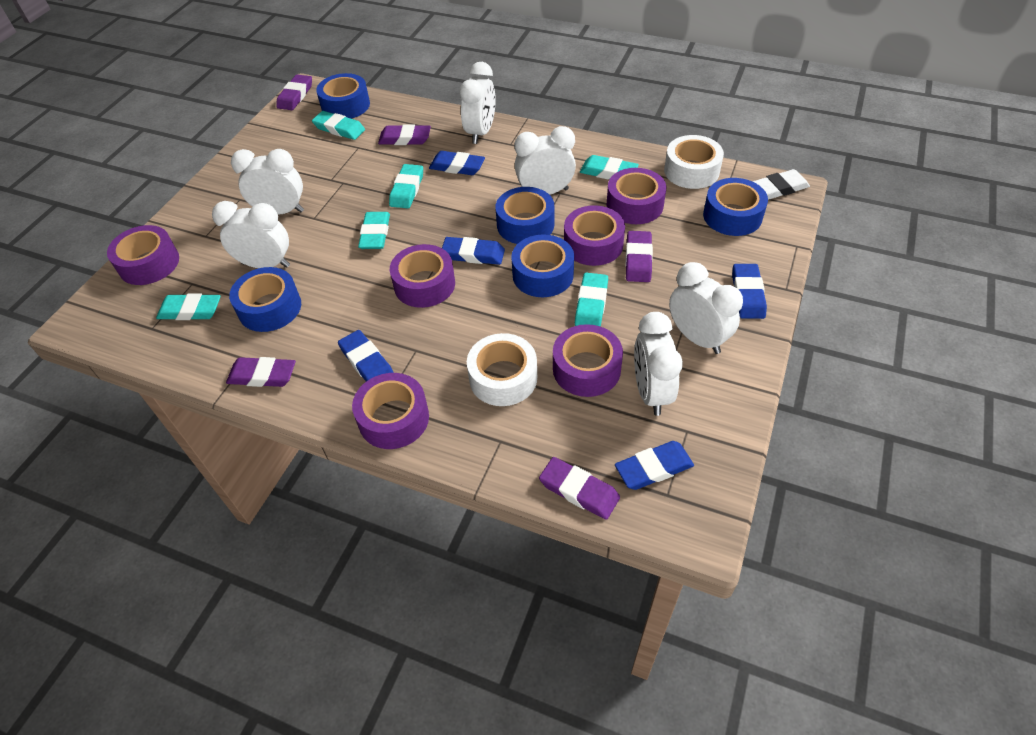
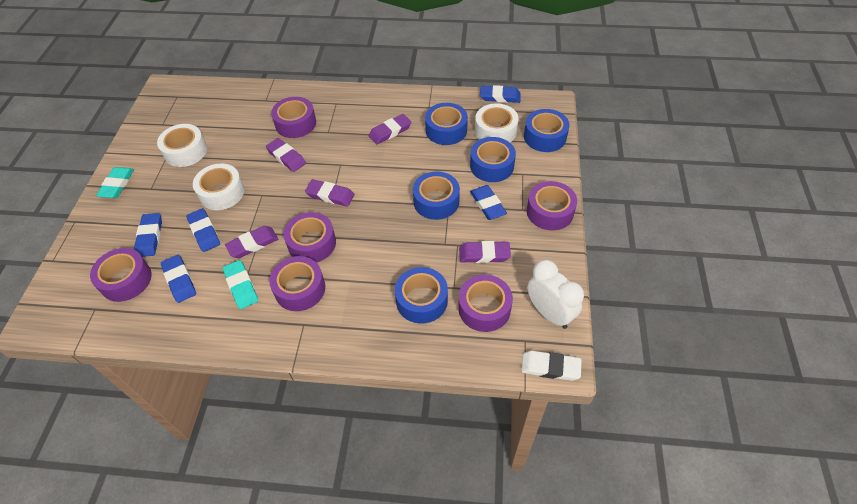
turquoise eraser: [156,293,221,320] [312,111,365,140] [358,212,390,249] [389,164,423,208] [575,273,608,327] [580,155,639,179] = 6 -> [96,167,134,198] [223,260,258,309] = 2
white clock: [212,201,290,268] [231,149,304,215] [459,62,496,144] [514,126,576,195] [634,312,683,416] [669,262,743,354] = 6 -> [527,260,584,329] = 1
white tape: [467,333,537,406] [664,135,724,189] = 2 -> [157,124,207,167] [193,163,245,210] [475,103,519,142] = 3

